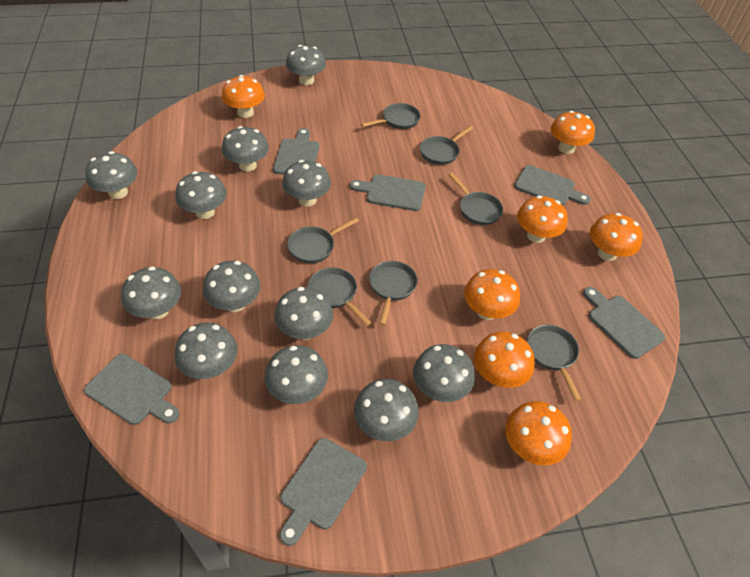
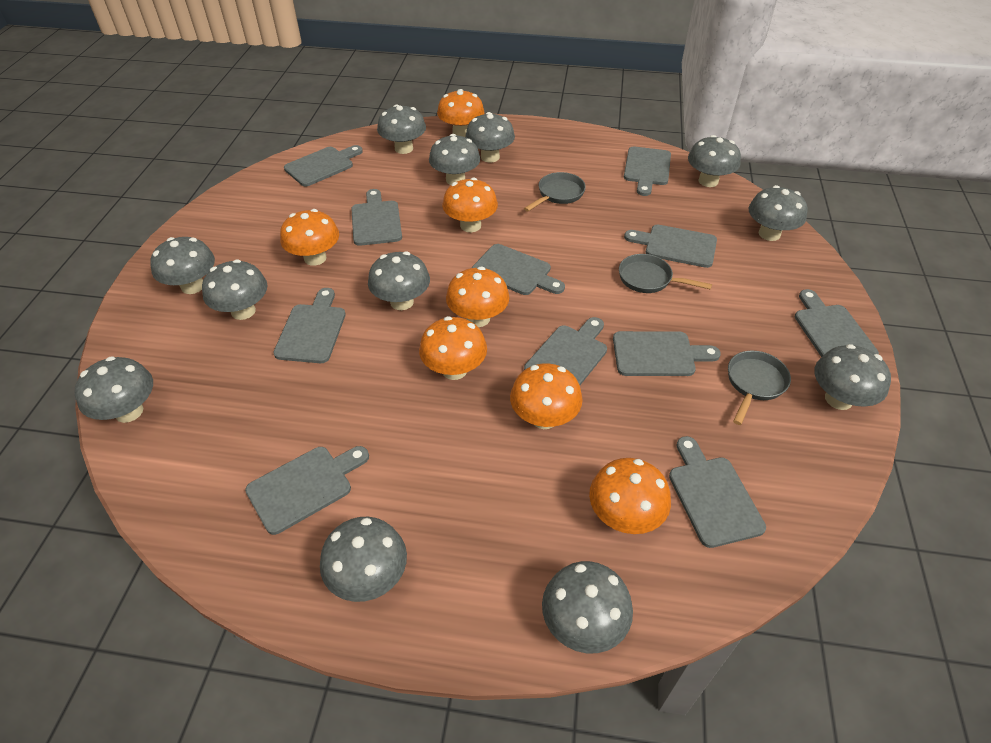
grey cutting board: [84,354,180,425] [273,128,319,175] [280,438,367,546] [350,174,426,211] [514,165,591,205] [583,287,665,359] = 6 -> [245,446,369,535] [273,288,346,363] [284,145,363,186] [351,189,402,246] [472,244,565,295] [524,317,607,385] [613,331,721,376] [624,146,671,196] [624,225,717,268] [669,436,766,548] [795,289,879,357] = 11
grey pan: [287,217,359,263] [308,267,372,326] [361,103,420,129] [369,261,418,326] [420,126,473,165] [449,173,503,225] [527,325,581,402] = 7 -> [524,172,586,212] [619,254,712,293] [728,351,791,425] = 3

